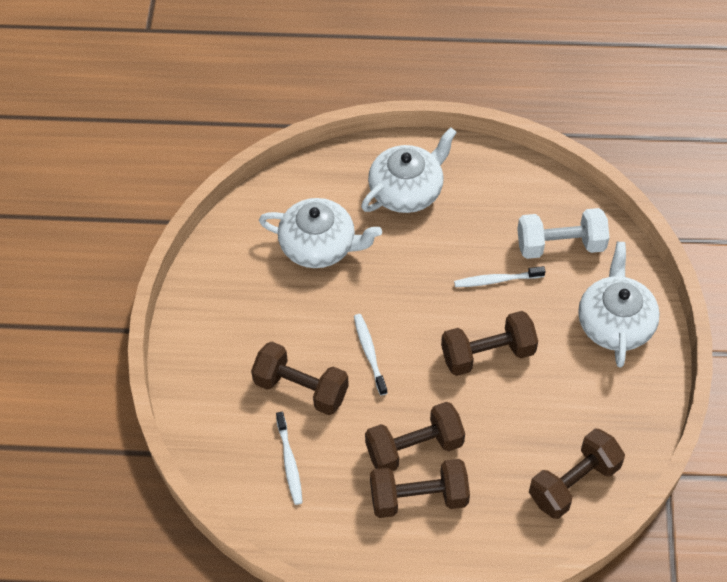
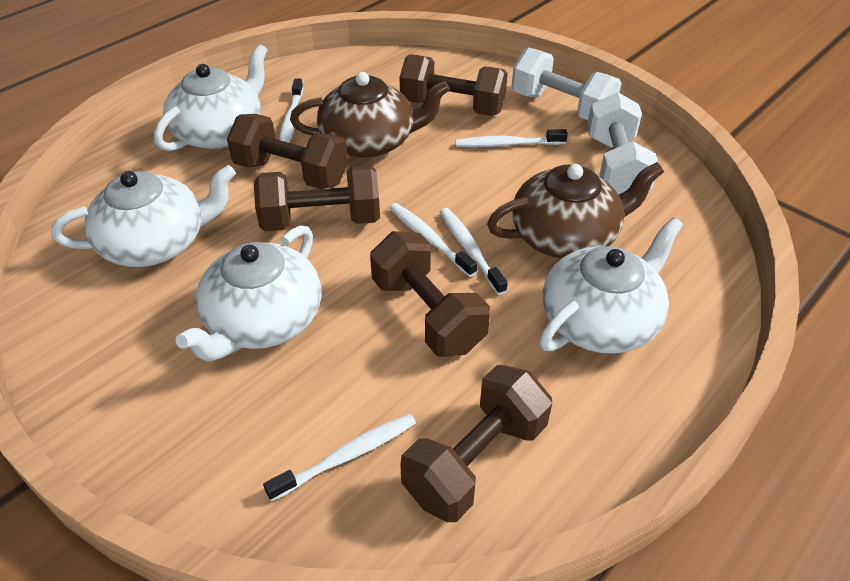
brown teapot: none = 0 -> [290,72,450,158] [487,162,664,258] = 2
white dumbbell: [517,208,610,259] = 1 -> [511,47,622,120] [587,92,659,195] = 2
white teapot: [259,198,382,268] [361,127,457,213] [578,242,660,367] = 3 -> [51,165,236,267] [154,44,267,151] [176,225,321,362] [539,217,683,354] = 4
white toothbrush: [276,412,303,505] [354,314,388,396] [454,266,546,287] = 3 -> [263,414,416,501] [279,79,303,143] [389,203,478,277] [440,208,508,295] [456,129,568,147] = 5

